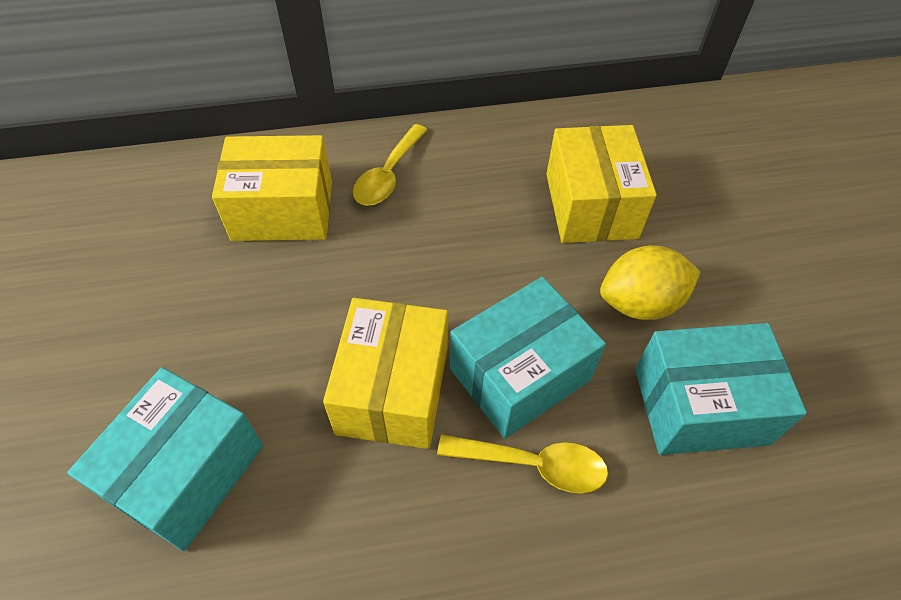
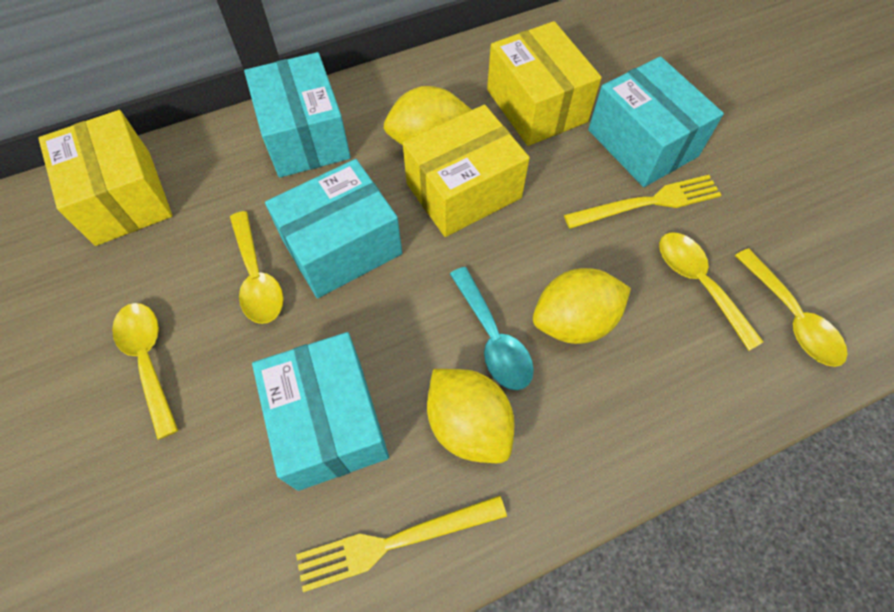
turquoise box: [67,367,263,551] [450,277,606,438] [635,323,807,455] = 3 -> [244,52,351,178] [252,332,389,491] [265,159,402,298] [588,56,724,187] = 4
turquoise spoon: none = 0 -> [450,267,534,390] = 1
yellow fork: none = 0 -> [296,495,507,592] [564,175,721,229] = 2
yellow lemon: [600,245,701,320] = 1 -> [384,86,471,145] [427,369,515,463] [533,268,631,344] = 3
yellow spoon: [353,124,428,206] [437,434,608,493] = 2 -> [112,303,179,440] [230,211,283,324] [659,232,764,351] [735,248,848,367] = 4

